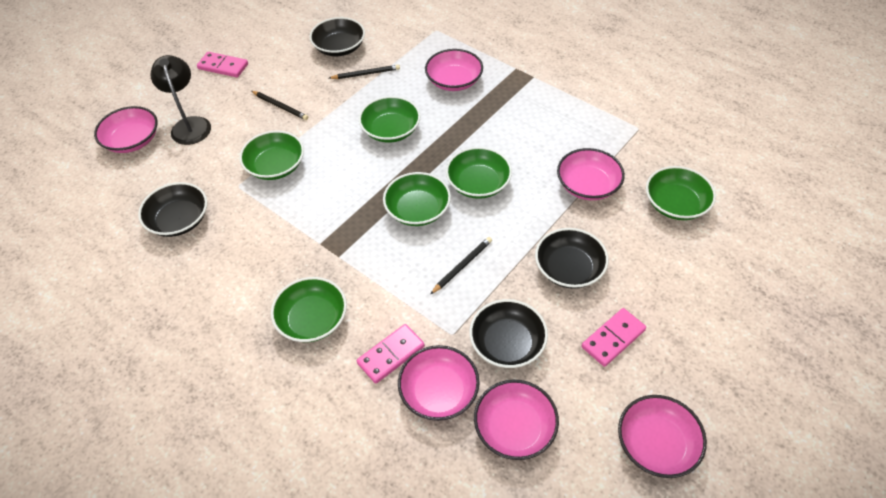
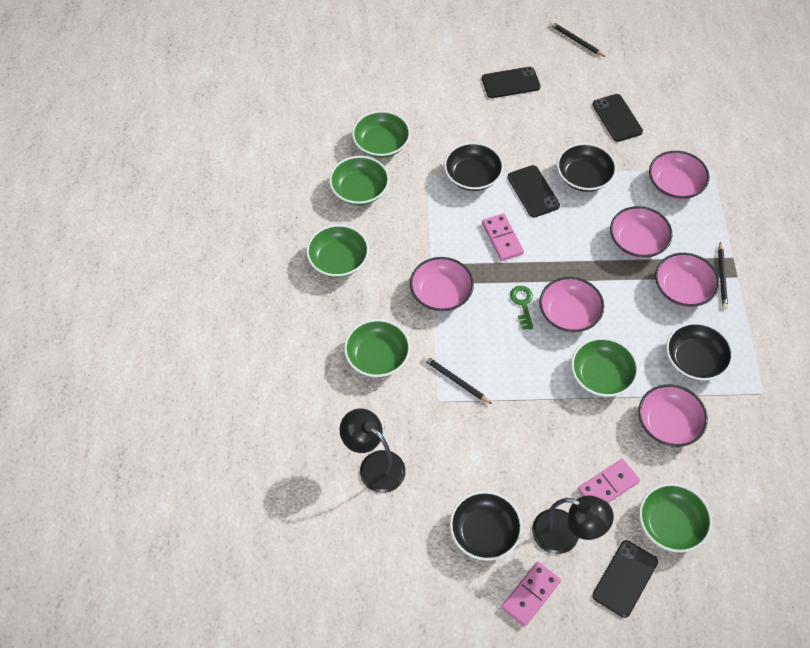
black lamp: [150,55,211,145] = 1 -> [340,409,406,493] [532,495,614,554] = 2
black phone: none = 0 -> [482,67,541,98] [508,165,560,218] [592,94,643,142] [592,540,658,618] = 4
green key: none = 0 -> [510,286,533,330] = 1

